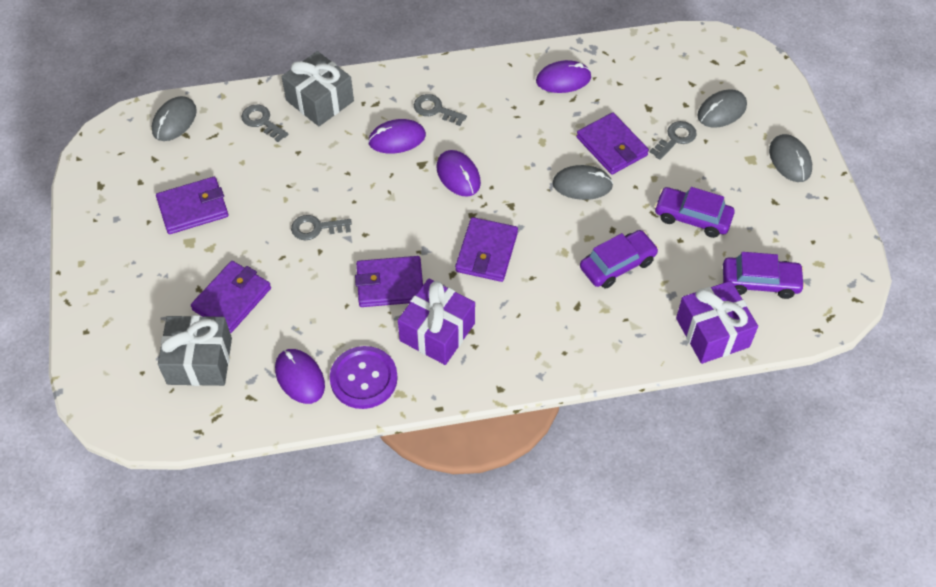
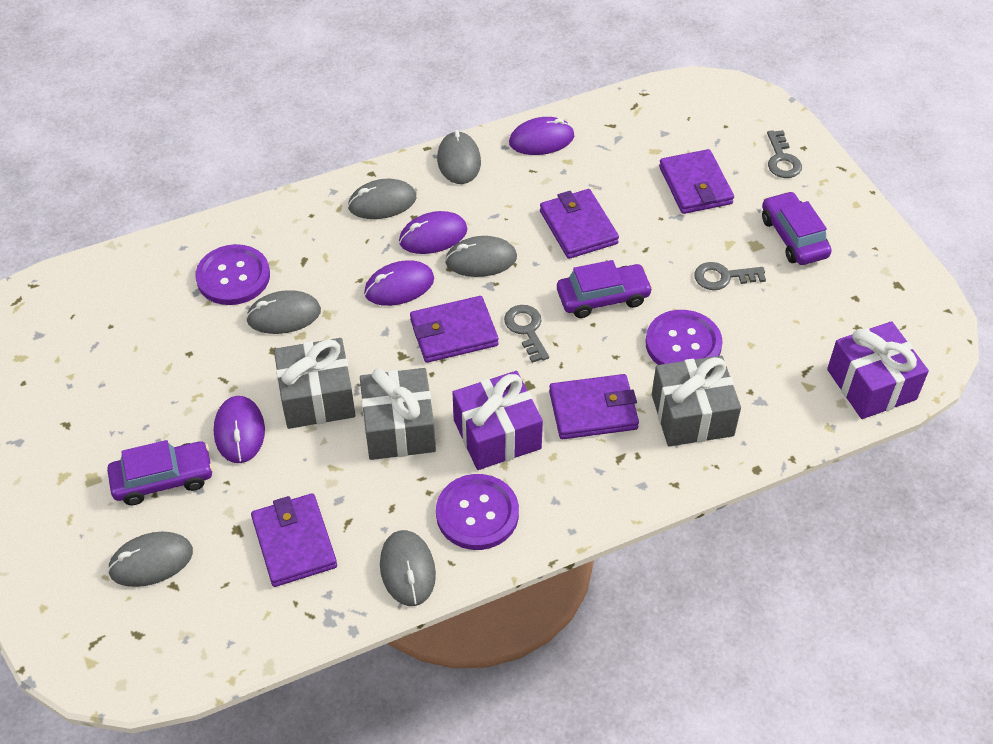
grey gift: [158,315,232,386] [282,51,354,126] = 2 -> [274,338,355,429] [360,368,436,460] [652,356,741,446] = 3
grey key: [241,105,289,142] [291,215,352,240] [414,94,467,126] [650,121,697,160] = 4 -> [504,305,549,363] [694,262,766,290] [767,130,802,178] = 3
grey mouse: [152,96,197,141] [553,165,613,200] [697,89,747,128] [769,134,812,182] = 4 -> [108,532,193,587] [246,290,321,334] [348,179,416,219] [380,530,436,606] [437,130,481,184] [445,236,517,277] = 6
purple button: [330,346,398,409] = 1 -> [195,244,270,305] [436,474,519,550] [645,310,723,365] = 3

